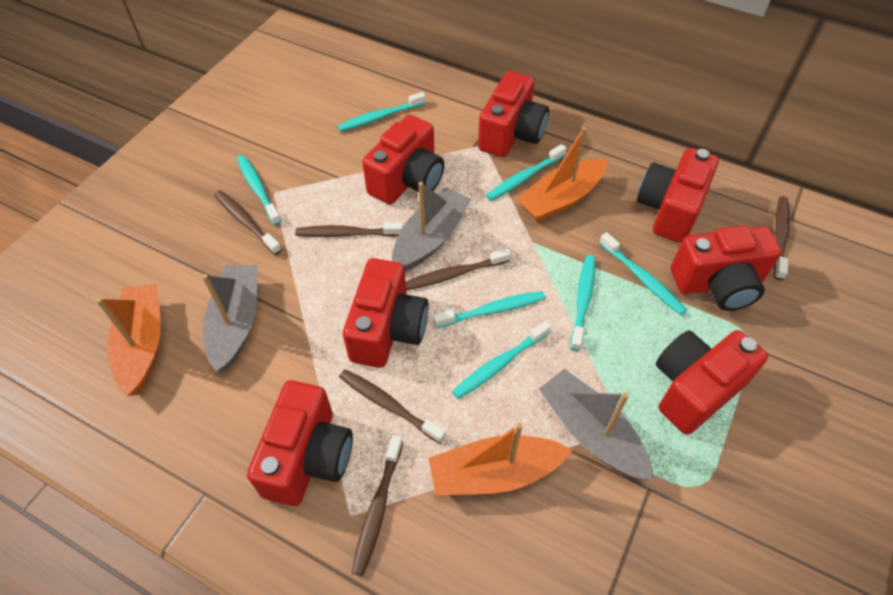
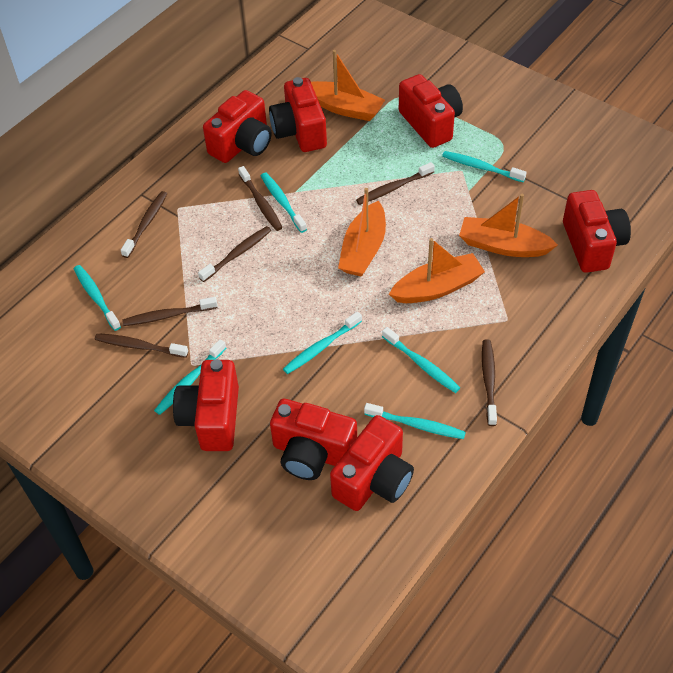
brown toothbrush: [214,190,282,255] [295,223,403,237] [339,369,446,444] [352,435,403,576] [406,248,511,290] [774,196,790,280] = 6 -> [95,333,188,358] [121,191,167,258] [122,297,218,326] [198,226,271,282] [238,166,283,231] [356,162,435,205] [482,339,497,426] = 7
grey boat: [202,265,258,372] [392,182,471,271] [539,369,654,481] = 3 -> none = 0
orange boat: [96,284,161,396] [429,423,572,495] [516,127,607,222] = 3 -> [311,50,385,121] [338,188,386,277] [389,238,485,303] [459,194,558,257] = 4

